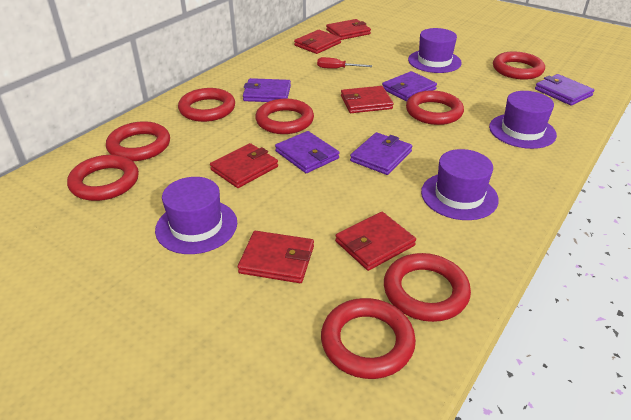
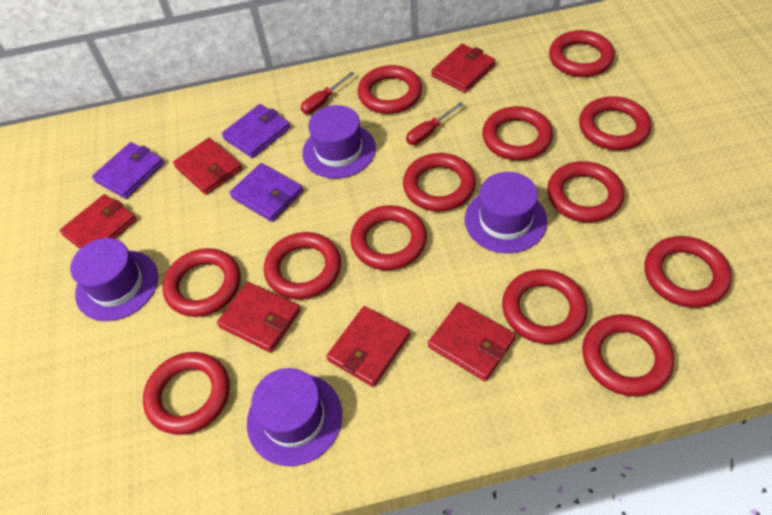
purple wallet: [243,78,291,102] [275,131,339,173] [350,132,412,175] [382,71,437,102] [535,74,595,106] = 5 -> [92,142,164,199] [222,104,291,158] [229,163,303,222] = 3
red ring: [67,155,139,201] [106,121,170,161] [178,88,235,122] [255,99,314,134] [321,298,416,379] [384,253,471,322] [406,91,464,125] [493,51,545,80] = 8 -> [143,352,230,435] [162,248,241,317] [264,232,341,299] [350,205,427,270] [358,65,422,114] [403,153,476,212] [482,106,553,160] [502,269,588,344] [547,161,624,222] [549,30,615,77] [579,96,652,150] [582,314,674,396] [645,236,732,308] = 13
red screwdriver: [317,57,372,69] = 1 -> [301,72,355,114] [406,102,464,145] = 2

